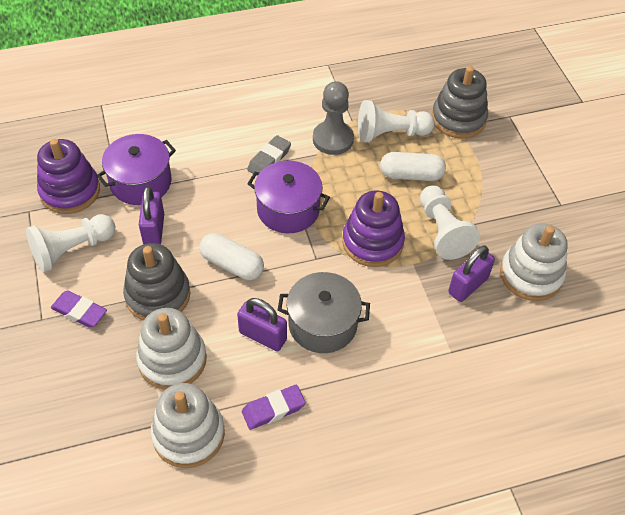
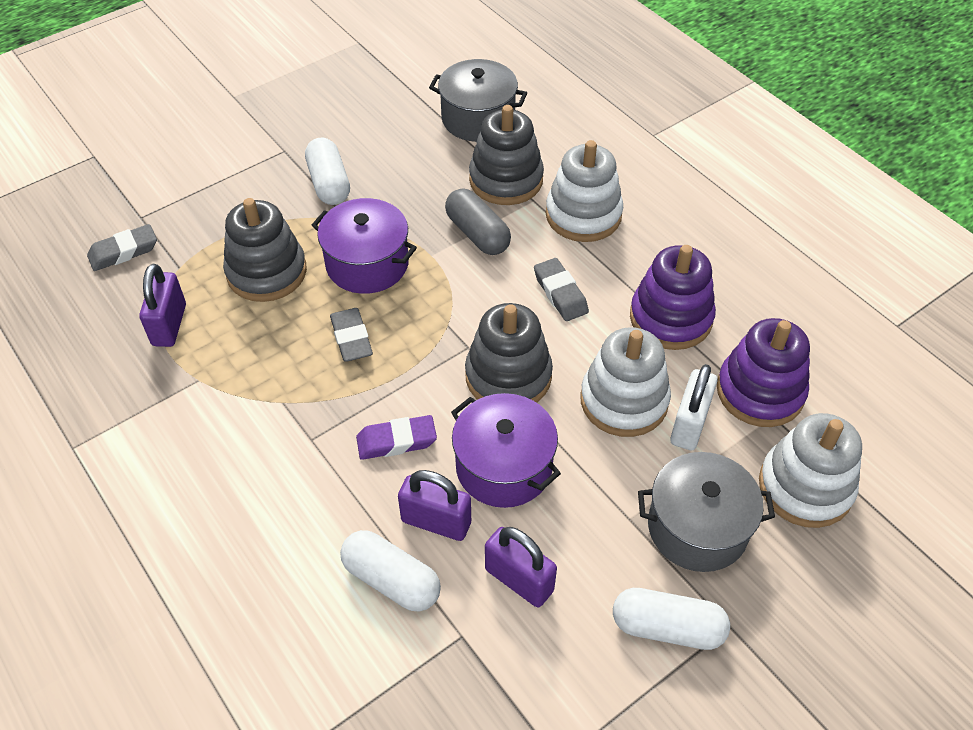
grey capsule: none = 0 -> [445,189,511,255] = 1
grey eraser: [247,135,291,176] = 1 -> [87,224,157,271] [330,308,373,362] [534,258,589,321] = 3
grey pawn: [313,81,354,155] = 1 -> none = 0
grey pot: [278,272,370,353] = 1 -> [429,59,527,142] [638,452,775,572] = 2
grey stacking toy: [123,243,191,321] [432,66,488,139] = 2 -> [223,198,307,302] [465,303,553,403] [469,105,544,205] = 3
purple eraser: [51,290,107,328] [242,385,306,430] = 2 -> [356,415,437,460] = 1
white capsule: [199,233,264,280] [380,152,446,181] = 2 -> [305,137,350,205] [340,530,441,611] [613,588,730,650] = 3
white padlock: none = 0 -> [670,364,717,450] = 1
white pawn: [26,214,115,272] [358,100,435,143] [420,185,480,260] = 3 -> none = 0

